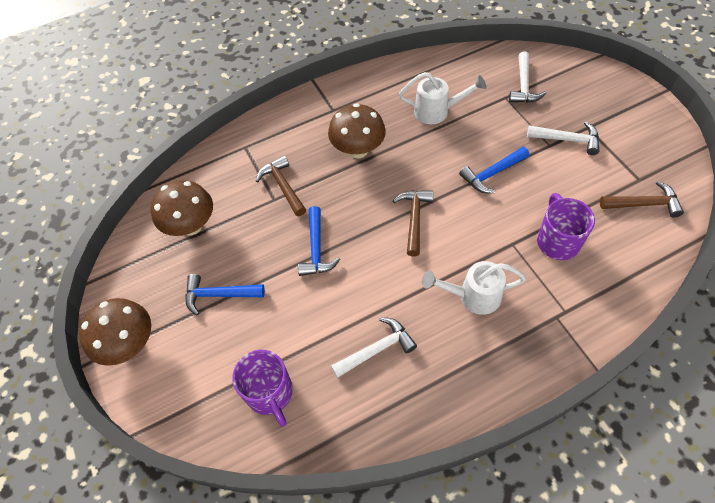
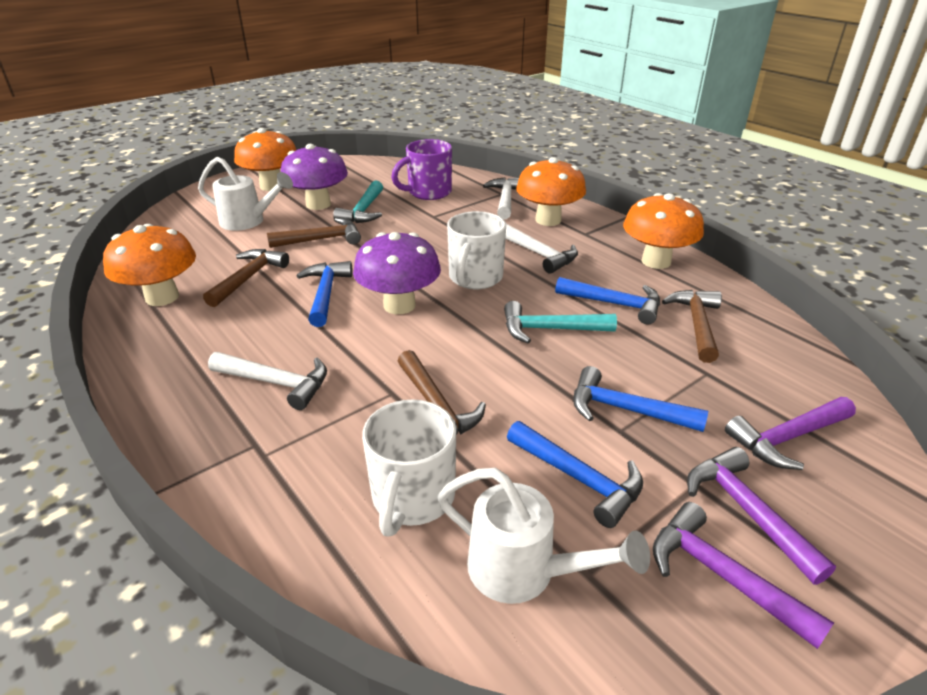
blue hammer: [186,274,265,315] [298,206,340,276] [459,147,529,193] = 3 -> [297,261,353,327] [507,421,643,528] [555,277,660,324] [573,366,708,432] = 4
brown hammer: [256,155,306,216] [393,190,433,257] [600,181,684,217] = 3 -> [203,249,289,307] [267,218,361,248] [398,350,486,435] [662,290,722,363] = 4
brown mushroom: [79,298,151,366] [151,180,213,236] [328,103,386,158] = 3 -> none = 0
orange mushroom: none = 0 -> [103,224,196,306] [234,128,296,191] [516,157,586,226] [623,193,704,269] = 4
purple hammer: none = 0 -> [653,502,834,649] [687,447,836,585] [725,397,856,470] = 3
purple mug: [232,350,293,427] [537,193,595,260] = 2 -> [391,139,452,200] = 1
purple mushroom: none = 0 -> [281,144,348,210] [353,232,441,314] = 2
turquoise hammer: none = 0 -> [333,181,383,223] [504,301,617,343] = 2
white mug: none = 0 -> [362,400,456,537] [447,211,506,289] = 2

